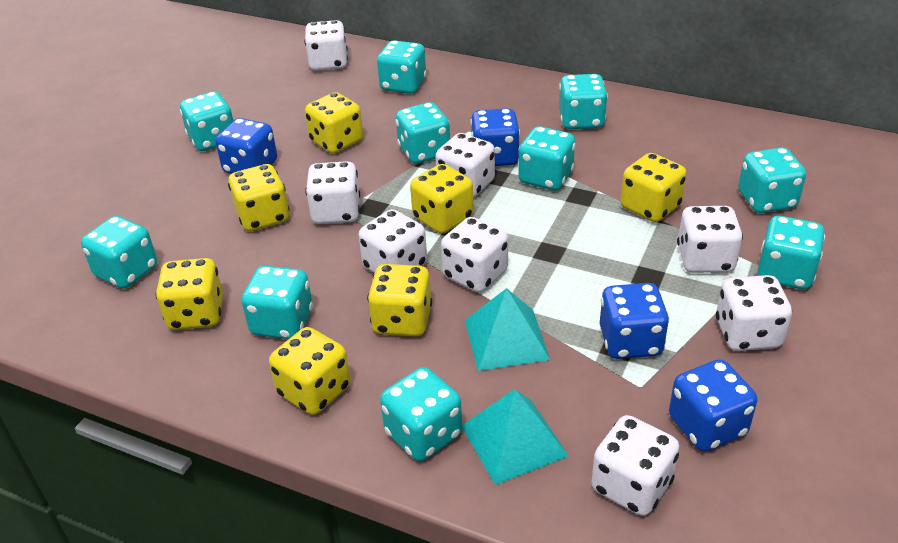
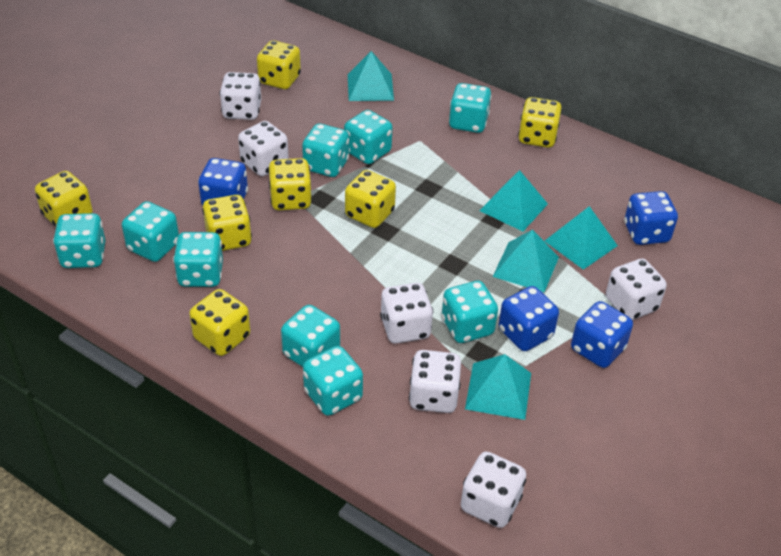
turquoise dice: [81,216,157,289] [180,91,233,151] [242,266,313,339] [377,40,427,94] [380,367,462,461] [396,102,450,164] [518,126,576,190] [559,74,608,129] [738,147,806,213] [757,216,825,289] = 10 -> [53,213,106,268] [122,201,179,262] [173,232,223,287] [281,305,340,367] [302,123,349,177] [303,346,363,416] [344,110,393,164] [442,281,498,343] [449,83,492,133] = 9
turquoise pyramid: [462,389,569,485] [465,288,550,371] = 2 -> [348,51,394,101] [465,354,531,420] [479,170,548,231] [493,229,559,292] [545,206,618,270] = 5
white dice: [304,20,348,71] [305,161,360,224] [359,209,427,273] [435,133,495,198] [441,217,508,292] [592,415,679,516] [677,206,743,273] [716,275,792,351] = 8 -> [219,72,261,120] [238,121,289,176] [380,283,433,344] [409,350,461,413] [461,452,526,528] [606,259,667,320] = 6

